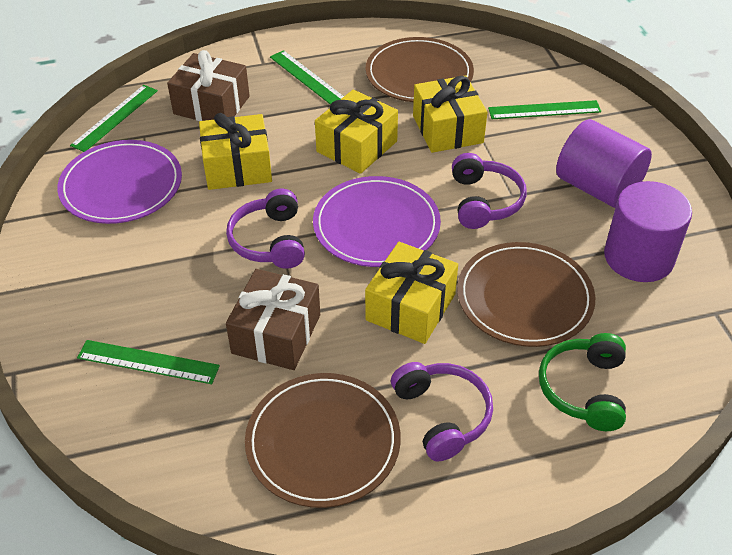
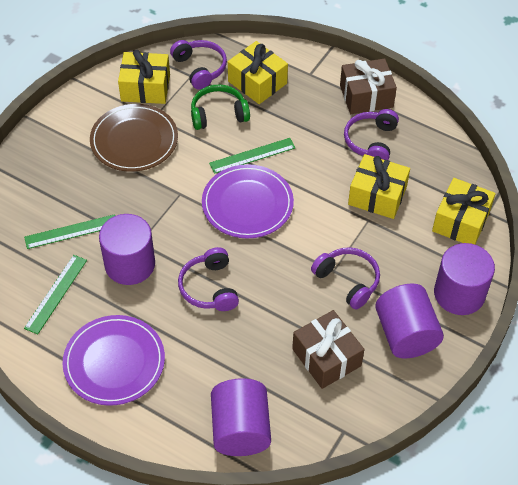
brown plate: [245,373,401,508] [365,37,474,102] [457,242,595,347] = 3 -> [90,104,178,172] = 1
green ruler: [70,85,158,152] [77,340,220,384] [270,50,344,105] [488,100,601,119] = 4 -> [24,214,115,249] [24,255,87,334] [209,138,296,174] = 3
purple cylinder: [556,119,652,208] [604,181,692,282] = 2 -> [99,214,155,285] [211,378,271,456] [375,283,444,358] [434,243,495,315] = 4
purple headphones: [226,189,305,269] [391,362,493,462] [452,153,527,229] = 3 -> [170,40,227,90] [178,247,239,311] [311,247,380,310] [344,109,399,160] = 4

